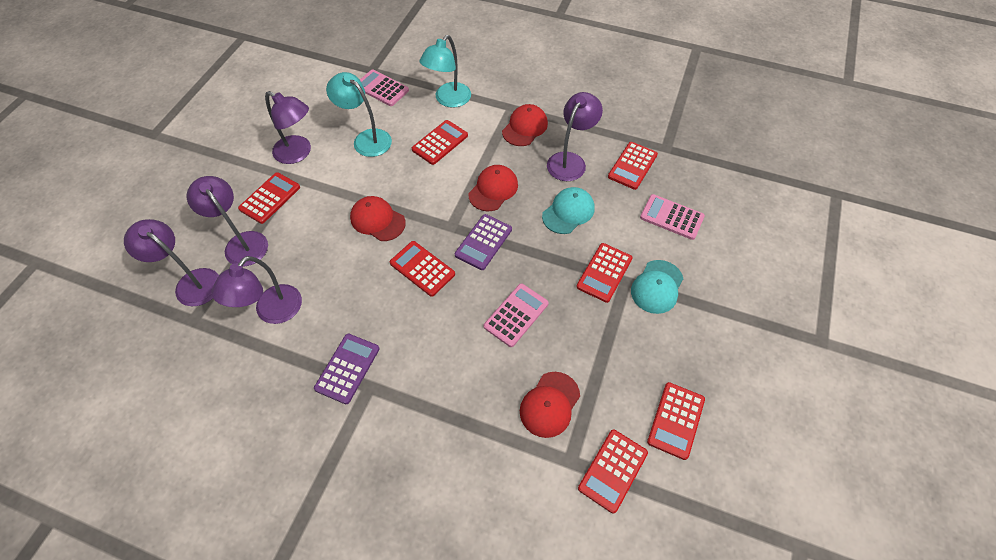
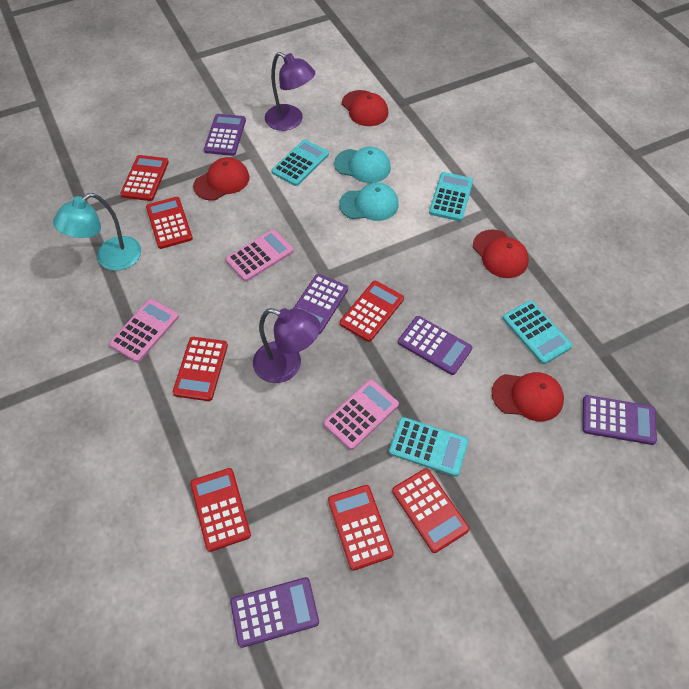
purple calculator: [314,334,379,404] [455,214,512,270] = 2 -> [204,114,246,156] [230,577,319,648] [293,274,348,334] [398,316,472,375] [582,395,657,445] = 5
purple lamp: [124,219,219,306] [187,176,268,266] [211,256,302,324] [265,91,311,164] [547,92,603,181] = 5 -> [253,308,320,383] [265,52,315,131] = 2
turquoise calculator: none = 0 -> [272,140,329,186] [389,417,469,477] [429,172,473,221] [503,300,573,364] = 4
turquoise lamp: [326,72,392,157] [419,35,471,108] = 2 -> [53,193,141,271] = 1

